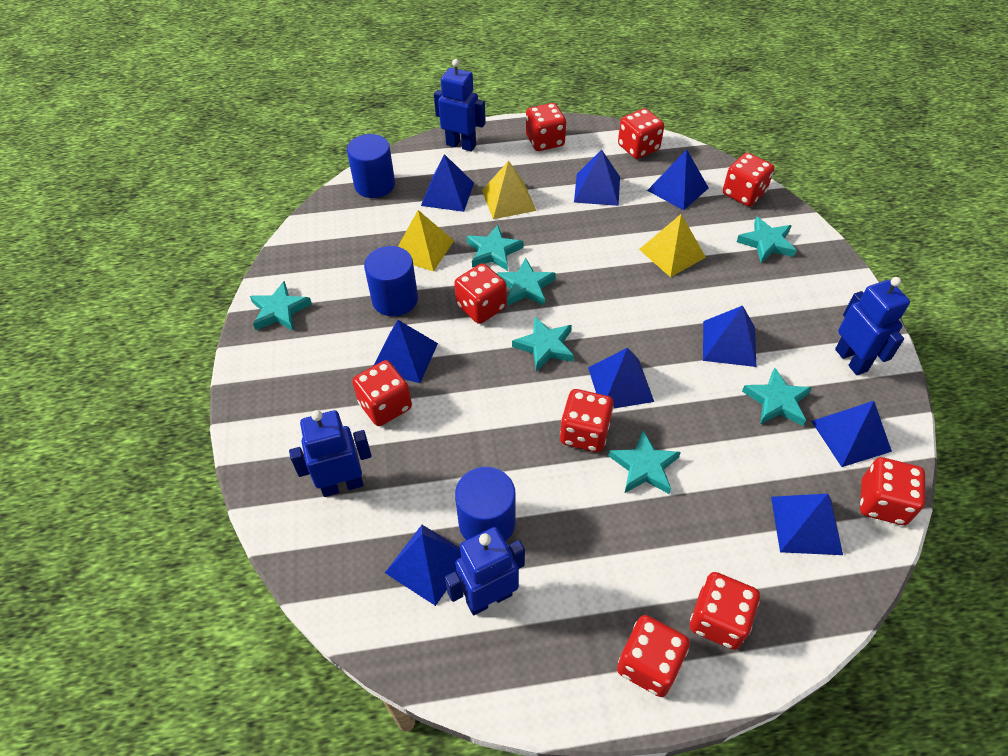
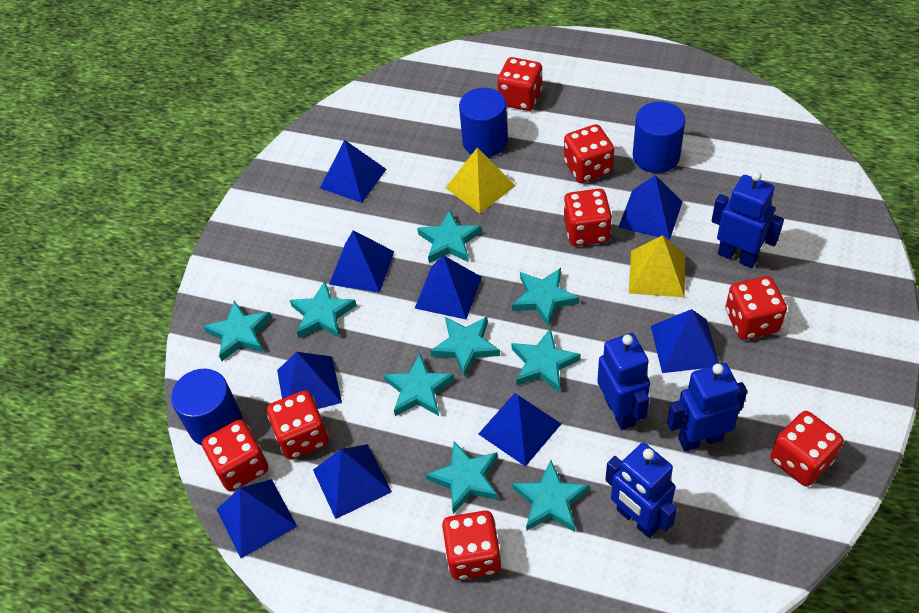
red dice: [352,360,412,426] [454,263,507,324] [526,103,566,151] [560,389,614,452] [617,615,690,697] [618,108,664,159] [690,572,760,650] [723,153,774,206] [860,457,925,525] = 9 -> [202,420,268,492] [267,390,329,460] [442,510,501,580] [497,57,542,111] [564,124,614,183] [564,189,612,246] [725,276,787,340] [770,411,843,486] = 8
turquoise star: [250,281,312,331] [467,225,523,271] [496,258,556,306] [512,316,574,372] [609,430,681,494] [737,216,797,263] [742,367,812,426] = 7 -> [203,301,272,361] [290,281,357,338] [384,354,454,416] [417,210,481,263] [426,441,498,514] [430,317,500,377] [511,328,581,393] [512,268,579,327] [512,460,589,532] = 9
yellow pyramid: [398,210,454,272] [482,161,536,219] [639,214,706,277] = 3 -> [445,148,516,213] [629,235,685,297] = 2

